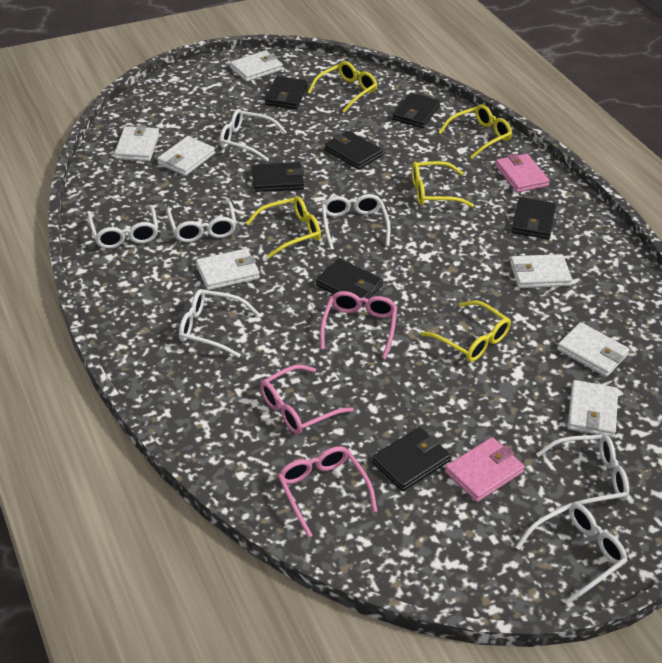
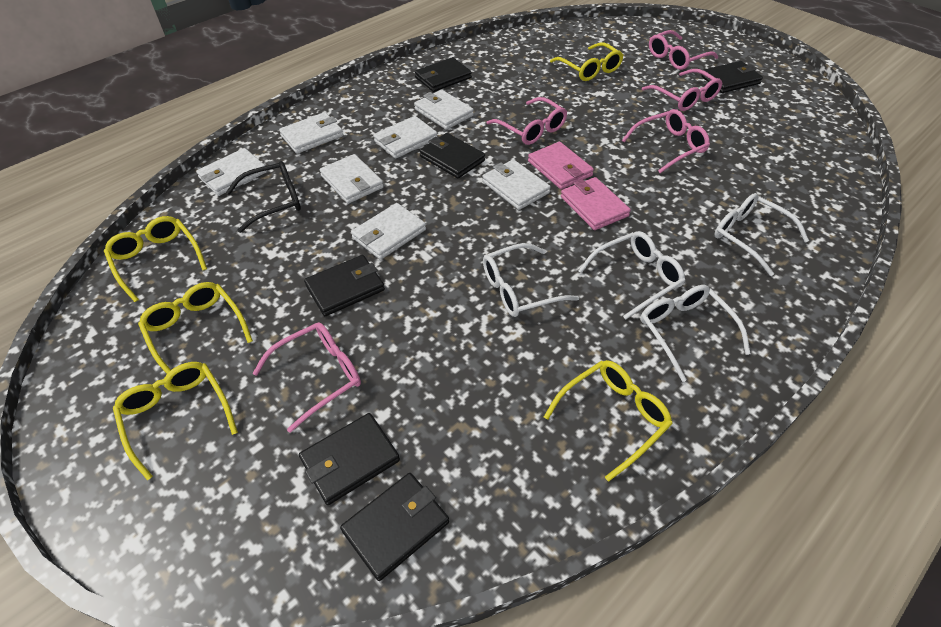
black glasses: none = 0 -> [226,161,301,233] = 1
black wallet: [252,162,304,192] [265,76,307,109] [316,258,383,305] [324,131,383,170] [372,427,451,491] [392,92,441,128] [512,197,556,239] = 7 -> [299,413,400,505] [304,255,385,316] [340,473,449,581] [415,57,472,92] [420,133,485,178] [701,61,763,93] = 6
pink glasses: [260,365,354,434] [278,446,377,538] [320,291,397,359] = 3 -> [253,322,361,433] [487,97,567,145] [622,109,710,173] [642,69,723,111] [649,30,718,70] = 5
white glasses: [88,205,158,249] [167,200,236,242] [179,289,259,358] [219,109,287,162] [322,194,391,250] [516,503,628,604] [536,434,629,510] = 7 -> [483,243,579,317] [578,231,685,320] [640,285,751,382] [715,193,809,276] = 4

